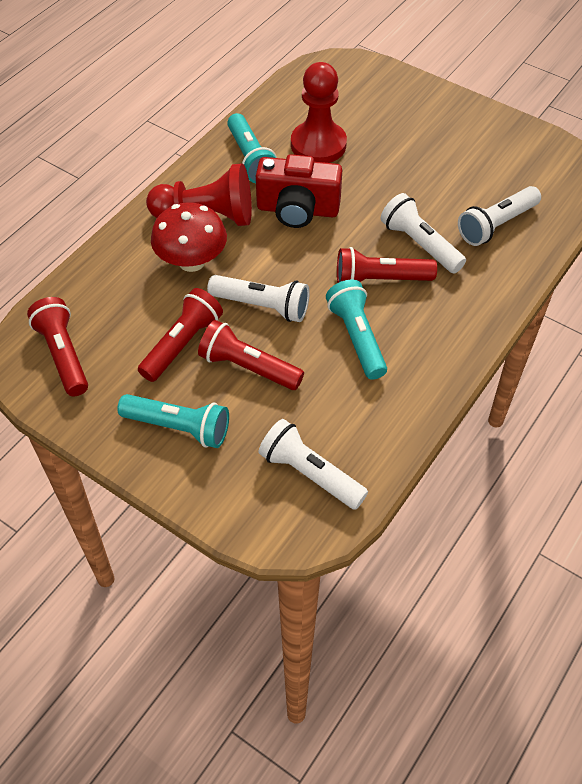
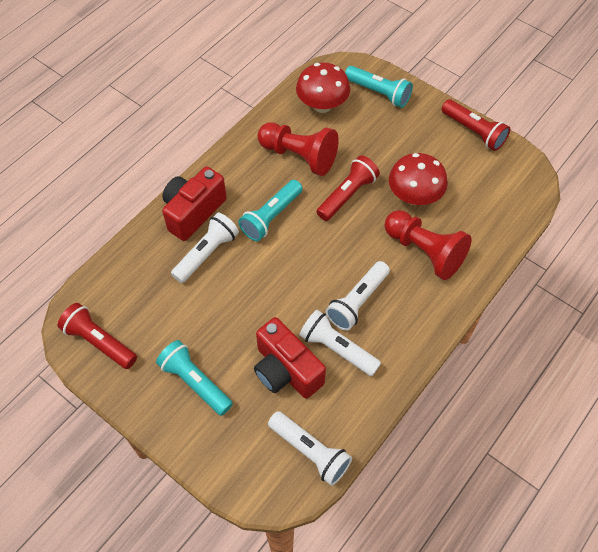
red camera: [256,154,342,228] = 1 -> [162,167,227,241] [254,317,326,399] = 2
red flashlight: [27,297,88,396] [138,288,223,382] [198,320,304,390] [337,247,437,283] = 4 -> [58,303,137,369] [316,155,380,221] [441,99,510,151] = 3
red mushroom: [151,203,227,272] = 1 -> [296,63,350,113] [389,153,448,205] = 2

